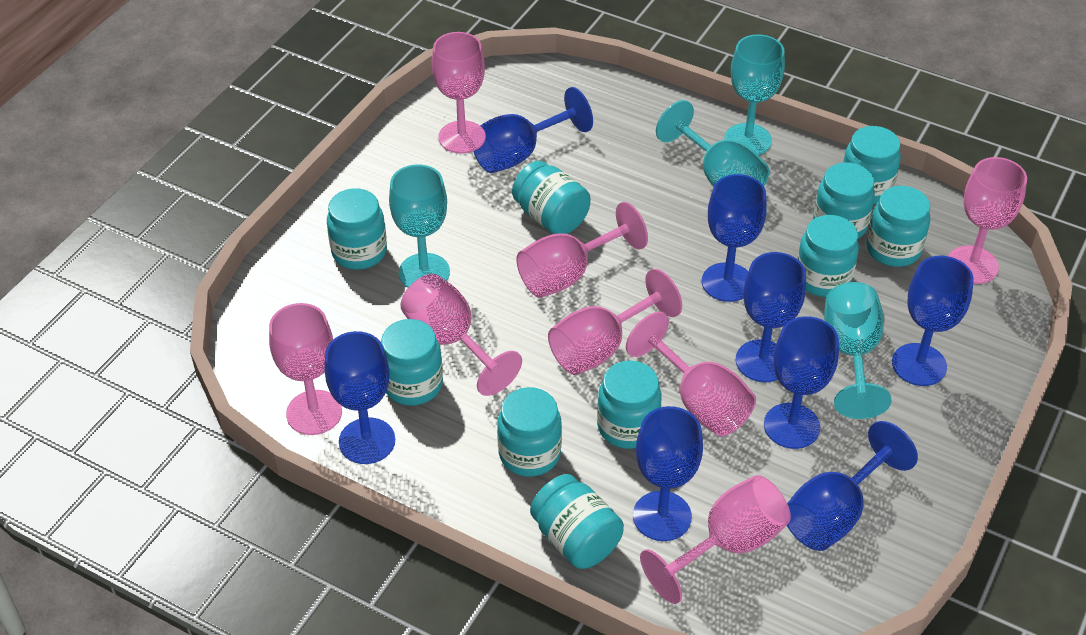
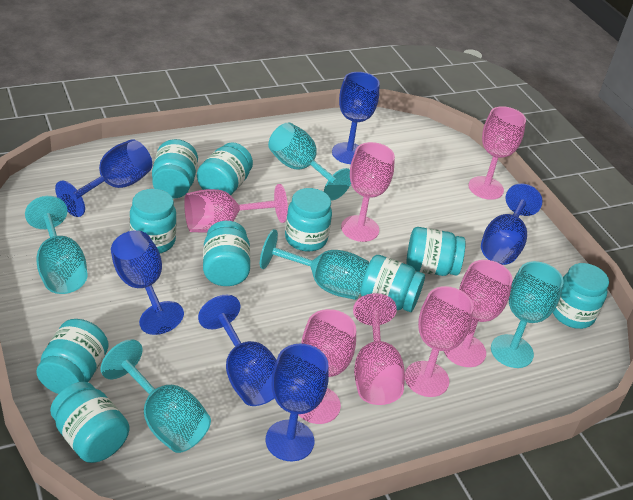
blue goblet: [325,331,395,464] [470,87,593,173] [633,406,703,541] [702,174,767,302] [736,252,806,382] [764,316,839,449] [787,421,918,551] [892,256,974,386] = 8 -> [55,139,152,217] [111,230,184,335] [198,295,276,406] [266,344,329,461] [332,72,380,164] [481,184,542,265] = 6
pink goblet: [269,303,342,435] [401,274,522,396] [432,32,485,154] [516,202,648,298] [548,269,682,375] [626,312,756,436] [640,475,791,604] [948,157,1027,284] = 8 -> [184,184,288,233] [298,309,356,424] [341,142,395,242] [353,293,405,405] [405,286,474,397] [444,260,512,367] [469,106,526,200] = 7
turquoise goblet: [389,164,450,288] [656,100,770,186] [724,34,785,155] [824,282,892,419] = 4 -> [25,196,88,294] [101,339,211,453] [260,229,369,300] [268,122,351,201] [491,261,564,368] = 5

